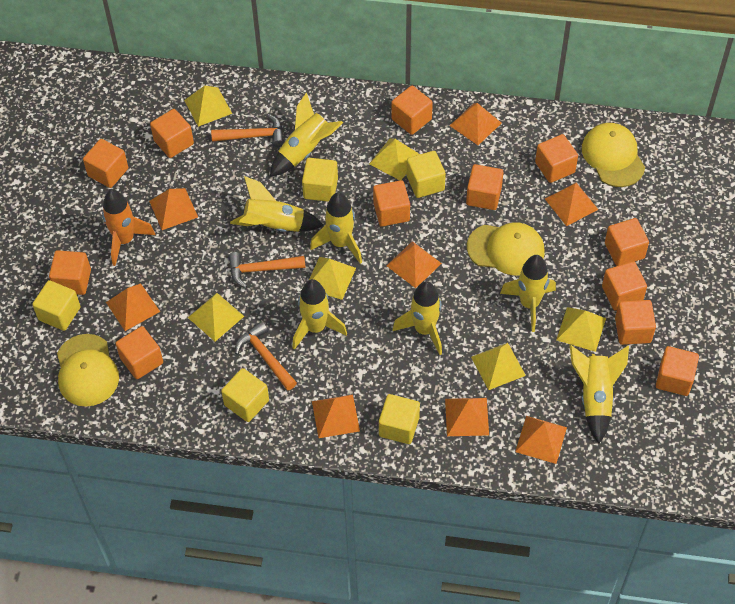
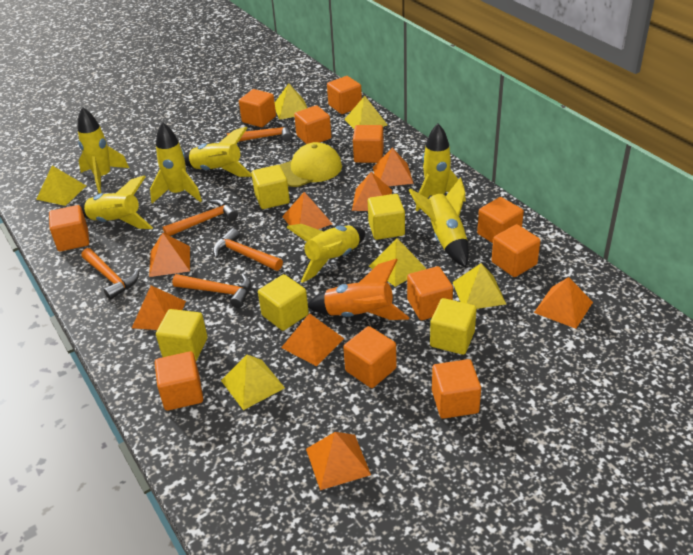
orange cube: [49,250,91,295] [83,139,128,188] [115,326,163,379] [150,109,194,158] [373,180,410,227] [391,86,433,135] [466,164,503,210] [535,134,578,183] [602,261,647,311] [605,218,649,266] [615,300,656,345] [656,346,699,396] = 12 -> [49,205,89,252] [155,351,203,411] [239,89,276,127] [294,105,331,144] [327,76,362,114] [343,326,397,388] [353,125,384,163] [407,266,453,320] [432,359,481,419] [477,197,524,243] [492,224,540,277] = 11
orange hammer: [211,114,284,147] [229,252,306,288] [235,322,297,391] = 3 -> [81,248,139,300] [163,199,238,236] [172,273,251,308] [213,228,283,271] [227,121,292,142] = 5
yellow cap: [57,334,119,407] [467,222,545,276] [582,123,645,187] = 3 -> [280,142,342,187] = 1

